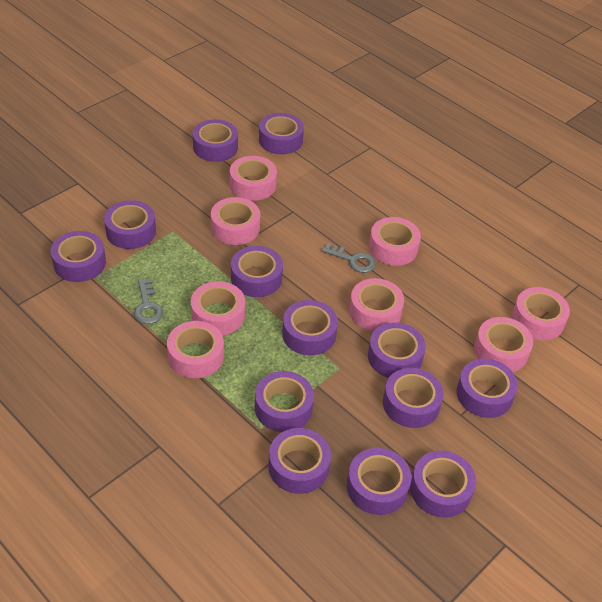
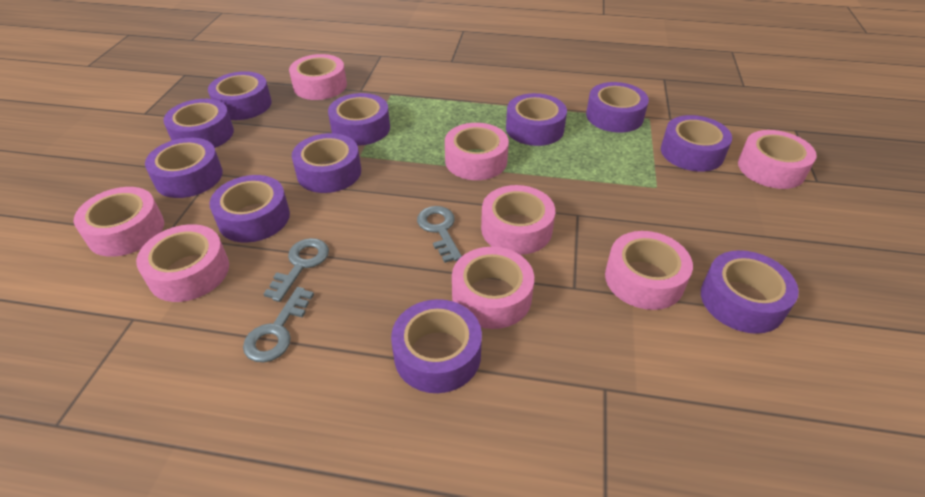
grey key: [134,279,163,324] [322,243,376,273] = 2 -> [243,287,314,362] [264,238,329,302] [417,206,462,263] = 3
purple tape: [51,231,106,282] [104,200,156,249] [193,119,238,162] [231,246,283,297] [255,371,314,432] [259,113,304,154] [268,428,331,494] [282,300,338,355] [347,448,411,515] [368,322,426,378] [383,368,444,428] [410,450,476,518] [456,359,518,418] = 13 -> [145,138,223,198] [163,99,234,148] [208,71,272,120] [209,175,290,243] [292,133,361,193] [328,93,390,146] [391,299,482,393] [506,93,567,146] [586,82,649,133] [661,115,732,172] [701,250,799,334] = 11

